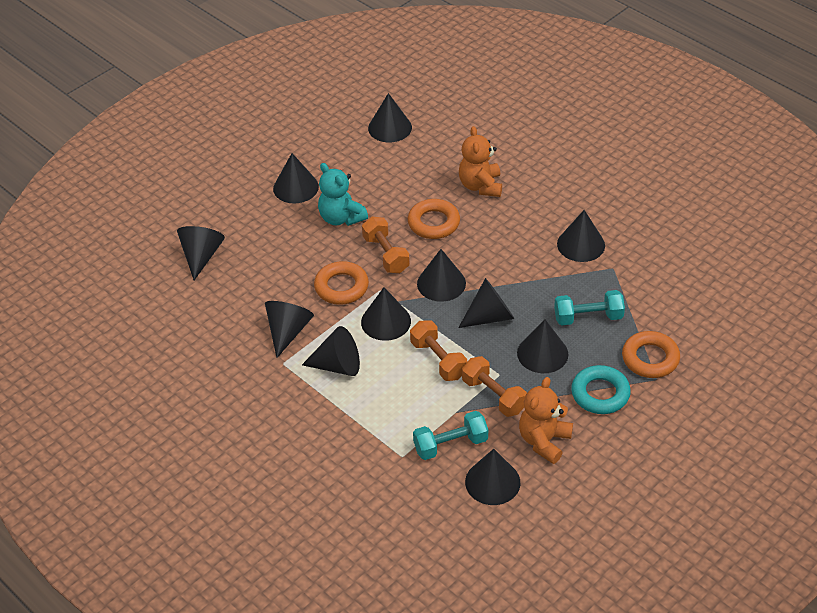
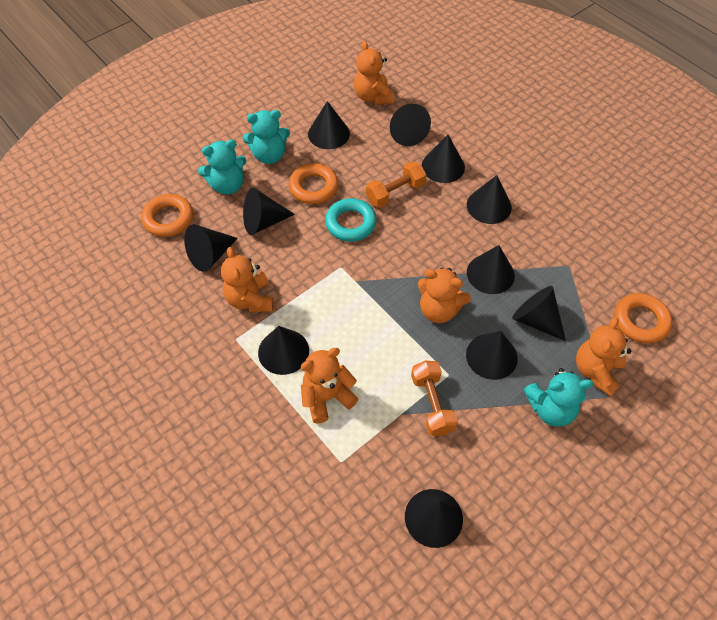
orange dumbbell: [362,217,410,273] [410,320,467,381] [462,356,527,417] = 3 -> [366,161,426,208] [411,360,458,436] = 2
orange teddy bear: [459,126,502,197] [519,377,573,464] = 2 -> [221,247,273,312] [301,348,359,423] [354,41,394,105] [418,268,471,323] [576,317,631,396] = 5
turquoise dumbbell: [413,411,488,460] [554,290,625,325] = 2 -> none = 0
turquoise teddy bear: [318,163,368,226] = 1 -> [198,139,246,195] [242,110,290,164] [523,368,593,427] = 3

